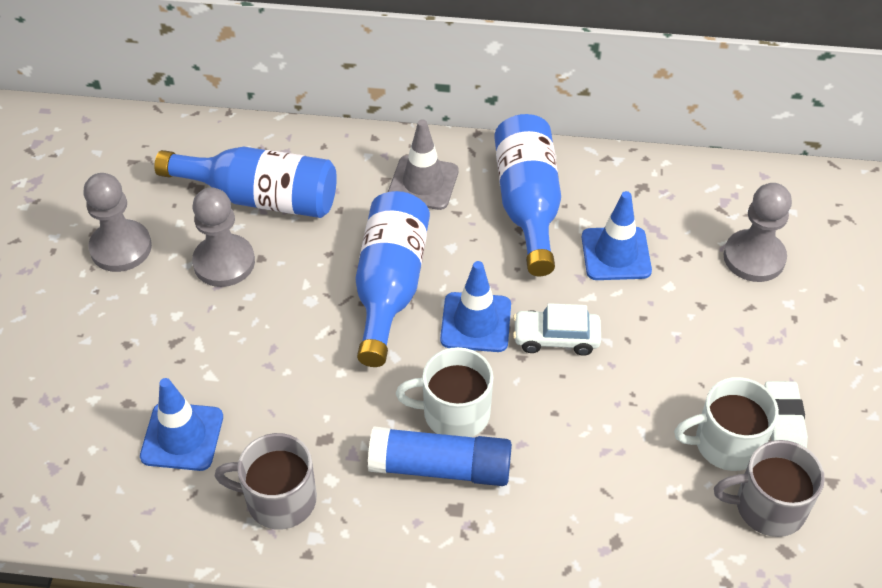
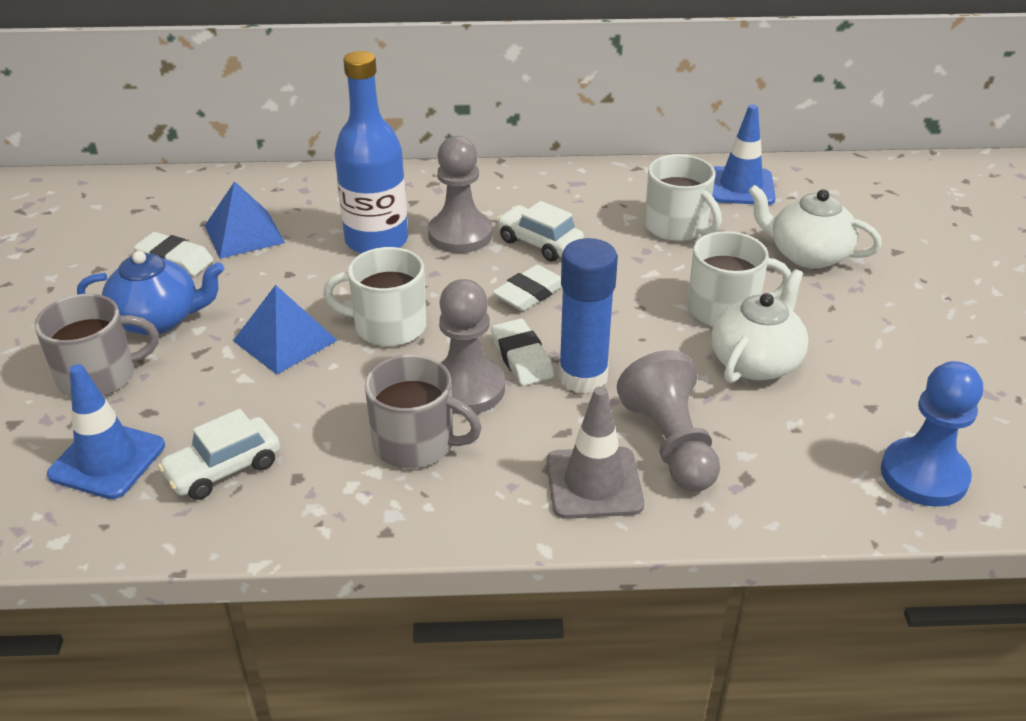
blue bottle: [154,147,337,218] [355,191,430,367] [494,114,561,276] = 3 -> [334,51,408,254] = 1
blue pawn: none = 0 -> [881,361,983,507] = 1
blue pyramid: none = 0 -> [205,181,285,259] [233,285,338,375] = 2
blue teapot: none = 0 -> [77,251,224,335] = 1
blue traffic cone: [140,378,223,471] [440,261,511,352] [582,191,652,280] = 3 -> [47,364,165,499] [712,104,776,205] = 2
white car: [513,303,601,356] = 1 -> [158,409,280,500] [496,201,584,262] = 2
white eraser: [764,381,808,448] = 1 -> [134,232,214,276] [491,318,554,386] [492,265,562,311] = 3
white mug: [396,347,493,437] [674,377,779,471] = 2 -> [323,247,427,346] [644,154,722,242] [687,231,791,327] = 3
white teapot: none = 0 -> [711,269,808,383] [748,185,882,269] = 2

